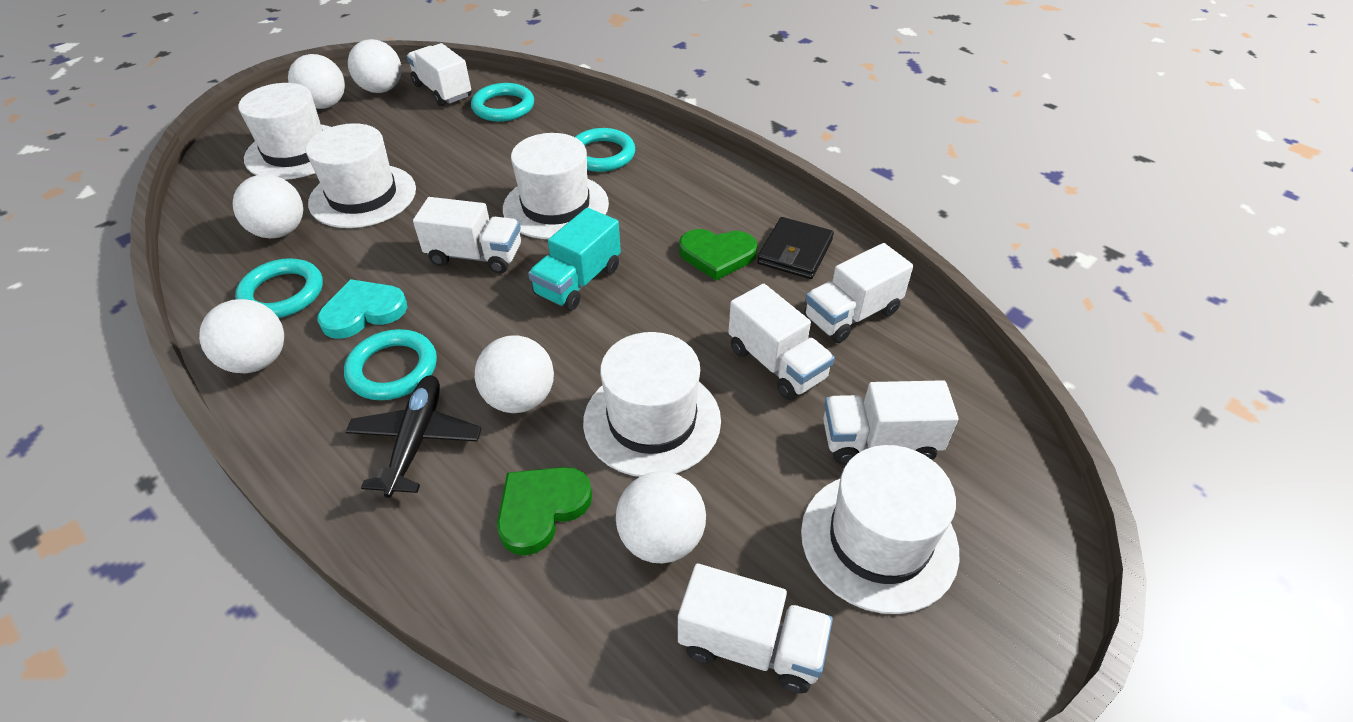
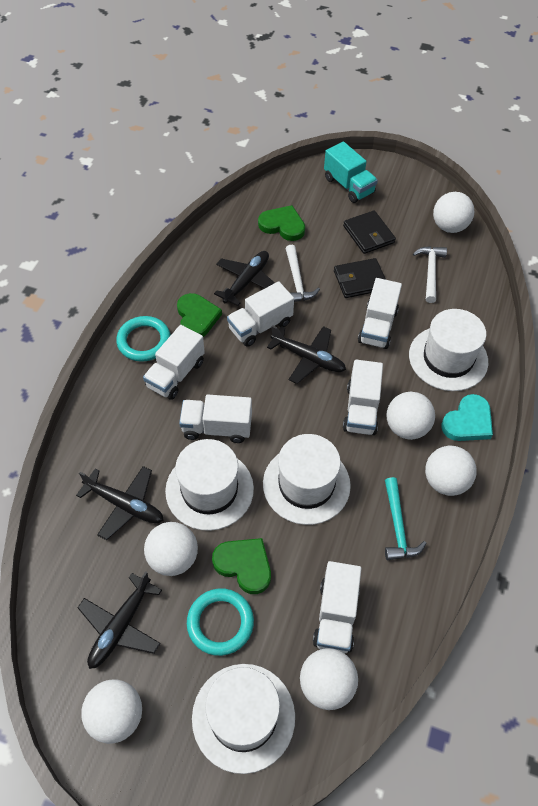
black plane: [346,375,482,498] = 1 -> [76,466,164,540] [77,571,162,669] [214,251,274,306] [267,325,346,384] = 4
black wallet: [757,217,834,279] = 1 -> [334,258,386,298] [343,210,396,254] = 2
green heart: [497,467,592,555] [679,229,758,281] = 2 -> [177,293,222,337] [212,538,271,594] [258,205,305,241] = 3
turquoise hammer: none = 0 -> [385,477,427,560] = 1
turquoise ring: [235,258,323,318] [344,329,437,400] [471,83,534,122] [575,128,635,172] = 4 -> [116,316,171,362] [187,588,254,656] = 2
white hammer: none = 0 -> [286,245,320,302] [413,246,447,303] = 2
white hat: [238,83,330,180] [306,123,416,228] [503,133,609,239] [583,332,721,477] [801,445,959,614] = 5 -> [165,439,254,531] [192,664,295,774] [263,434,351,525] [409,309,488,391] = 4

